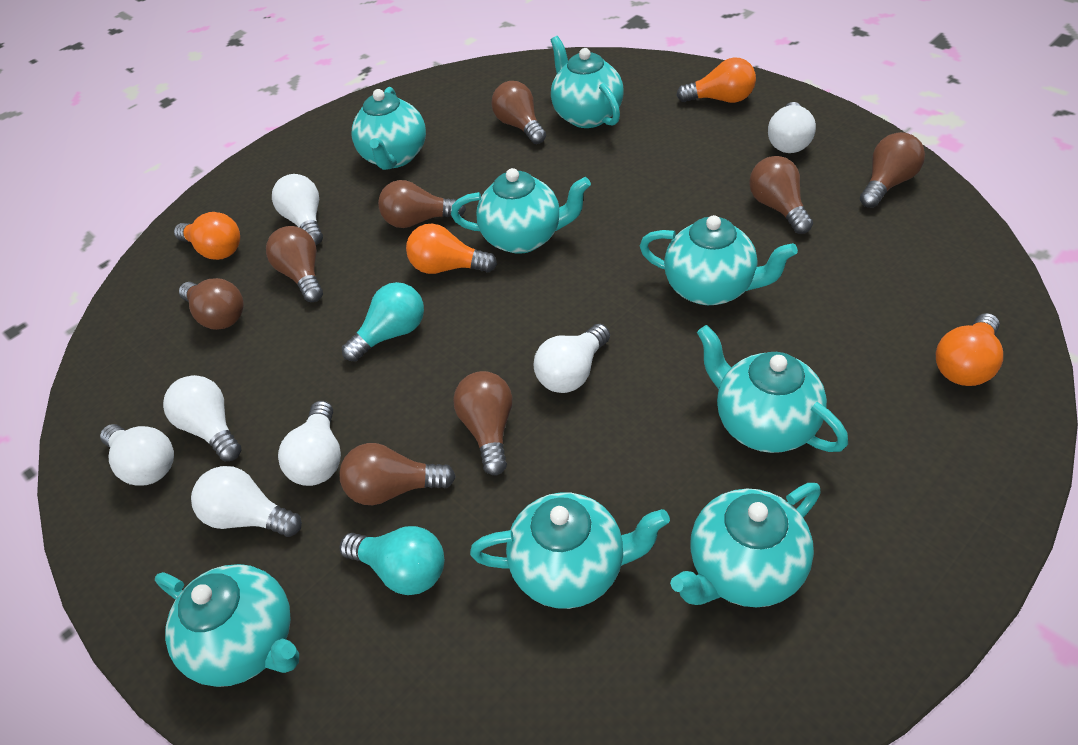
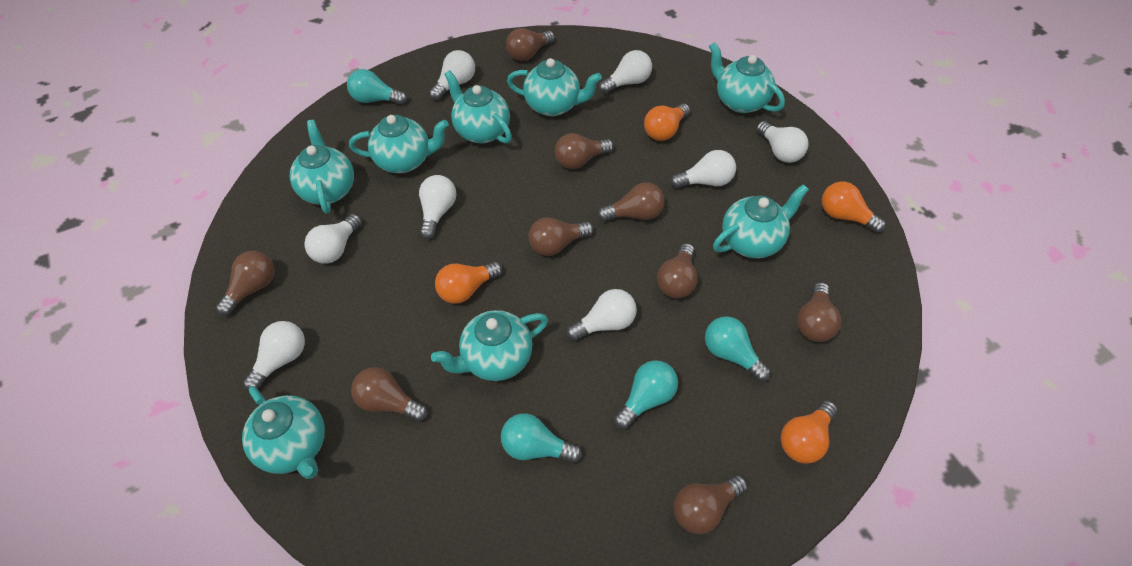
brown light bulb: [179,278,244,330] [266,226,323,302] [339,443,456,505] [378,180,466,228] [453,371,512,475] [491,81,546,144] [749,156,813,234] [860,132,925,208] = 8 -> [216,251,274,316] [351,367,428,422] [506,28,555,61] [529,217,594,256] [555,133,614,169] [597,182,665,221] [657,243,698,298] [674,475,748,534] [797,282,841,342] = 9
turquoise light bulb: [340,526,444,595] [342,282,424,362] = 2 -> [347,69,407,105] [501,414,582,463] [614,360,678,429] [705,316,771,382] = 4
white light bulb: [100,424,174,486] [163,375,242,461] [191,466,302,537] [272,174,323,245] [278,401,341,486] [534,324,610,393] [768,102,816,153] = 7 -> [243,321,305,391] [304,214,362,264] [419,175,456,239] [429,50,475,100] [566,289,637,341] [599,50,652,94] [670,150,736,188] [756,121,809,163] = 8

